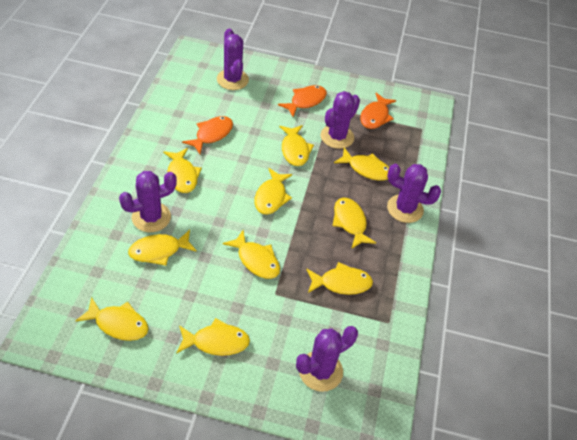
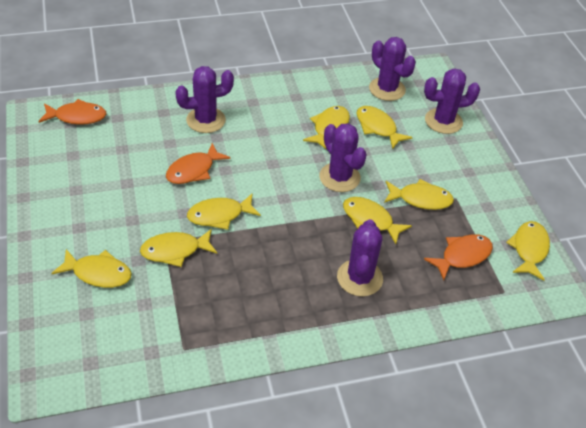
yellow fish: [76,297,149,341] [128,230,197,266] [163,148,202,193] [176,318,250,356] [223,230,280,279] [255,168,292,215] [279,125,314,166] [306,262,373,295] [332,198,376,249] [334,148,389,181] = 10 -> [51,249,132,288] [140,229,217,267] [187,193,261,230] [303,106,350,151] [343,197,412,244] [356,106,413,149] [384,179,454,210] [506,221,550,281] = 8

